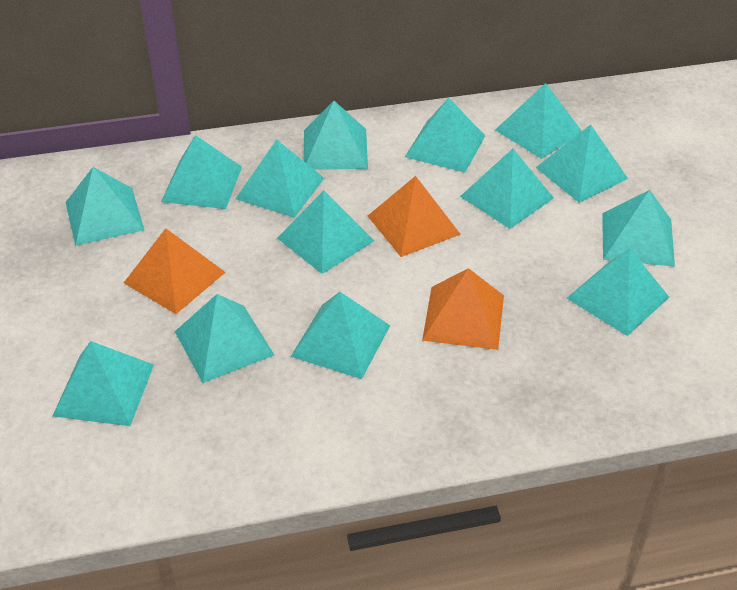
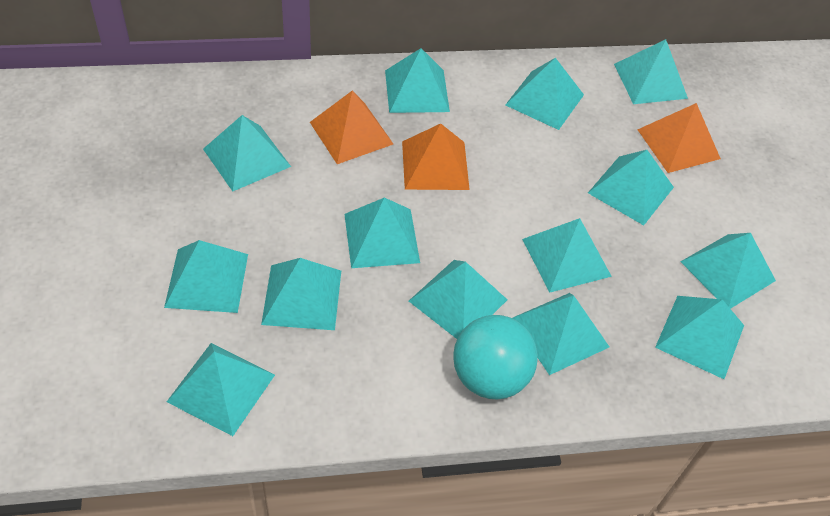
turquoise ball: none = 0 -> [453,315,538,399] = 1

